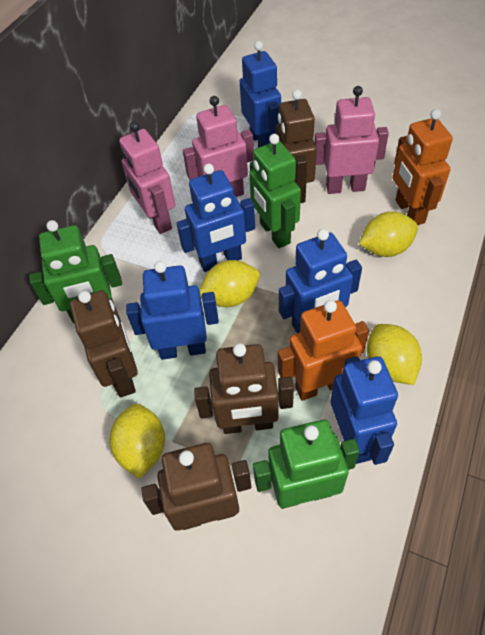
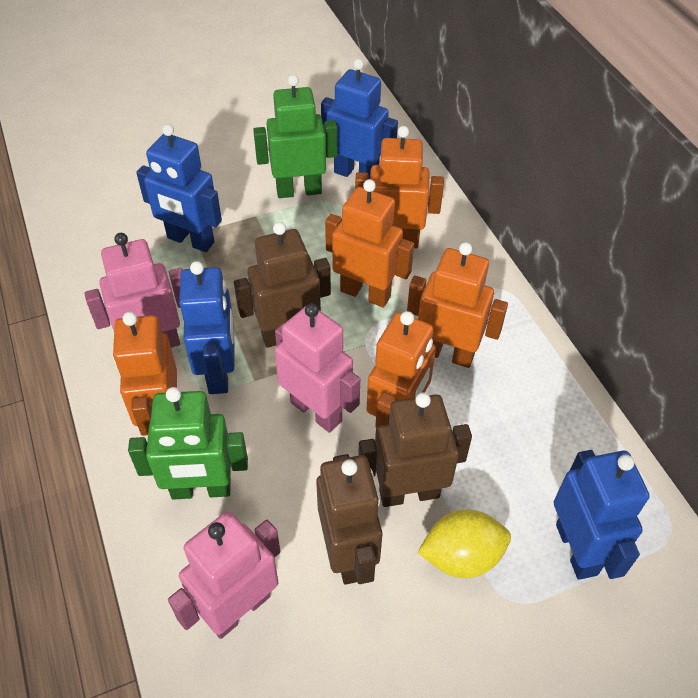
blue robot: [126,261,219,360] [176,163,255,272] [240,41,281,148] [279,229,362,333] [331,356,398,465] = 5 -> [136,124,222,252] [179,261,235,394] [321,59,398,179] [554,450,649,580] = 4
brown robot: [70,290,138,398] [141,443,251,531] [194,343,294,434] [276,89,317,203] = 4 -> [234,222,331,348] [316,454,382,585] [358,392,472,507] = 3
green robot: [29,220,122,323] [249,134,301,248] [253,419,360,509] = 3 -> [128,387,248,500] [253,75,338,198] = 2
orange robot: [278,300,369,401] [393,109,453,225] = 2 -> [113,312,177,436] [325,179,414,308] [355,126,444,248] [367,311,436,428] [407,242,508,368] = 5
yellow lemon: [109,404,165,479] [199,260,260,307] [359,212,418,257] [367,324,422,385] = 4 -> [417,509,511,578] = 1

